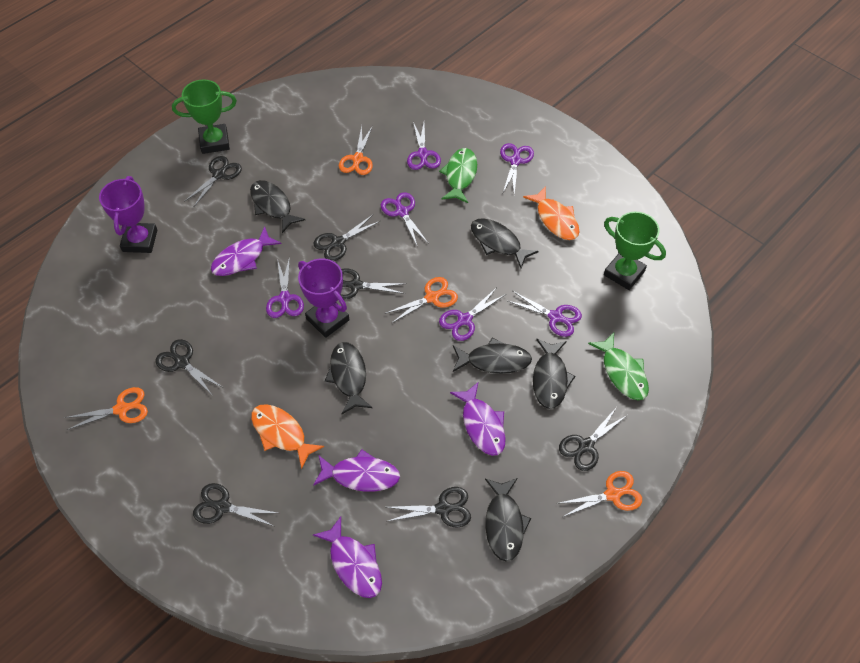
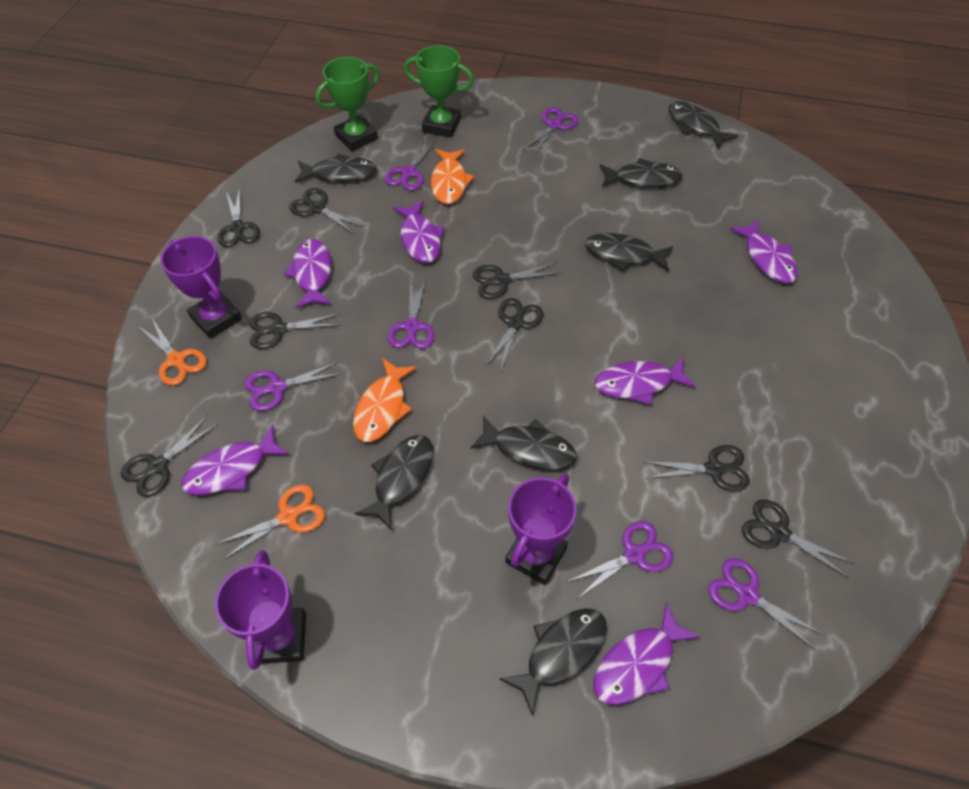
black fish: [250,180,305,233] [325,342,372,414] [453,338,532,374] [471,218,538,268] [485,478,531,562] [533,339,576,409] = 6 -> [295,153,377,183] [355,435,433,531] [470,416,577,470] [499,608,607,716] [585,233,673,272] [600,158,682,188] [669,101,739,149] = 7
black scissors: [156,339,222,396] [184,156,242,206] [193,483,277,526] [313,215,380,261] [340,268,406,299] [386,487,471,528] [559,407,627,471] = 7 -> [121,415,218,497] [217,187,260,247] [249,312,341,349] [289,188,364,235] [473,263,561,299] [485,298,543,373] [645,445,750,492] [742,499,856,579] = 8
green fish: [439,148,477,203] [588,333,649,400] = 2 -> none = 0
orange scissors: [65,387,148,430] [339,125,373,175] [385,277,458,323] [557,471,642,517] = 4 -> [138,318,207,386] [215,484,325,561] = 2
purple fish: [211,227,281,276] [313,449,400,492] [313,517,382,598] [450,382,506,456] = 4 -> [181,425,290,495] [284,239,331,308] [393,201,445,263] [594,603,700,705] [595,357,696,405] [729,220,798,283] = 6
purple trophy: [99,176,157,253] [298,258,349,338] = 2 -> [160,236,242,339] [215,550,306,670] [505,474,577,585] = 3

